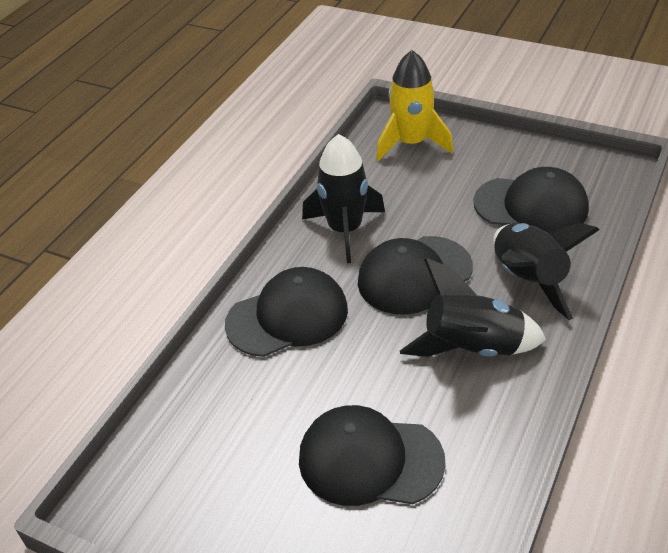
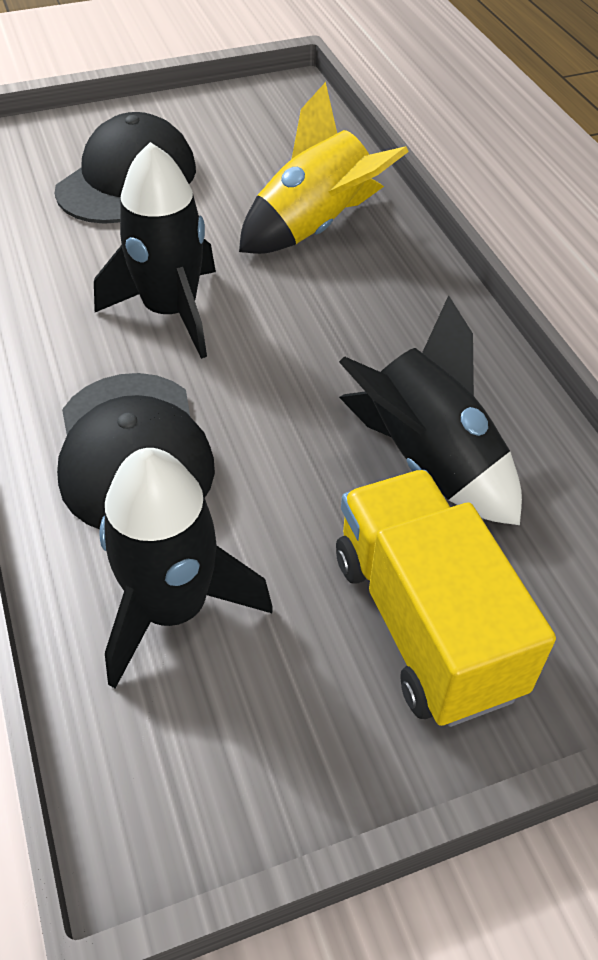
black cap: [225,267,348,357] [299,405,446,506] [358,236,473,315] [474,167,589,233] = 4 -> [55,112,196,224] [57,373,215,529] = 2
yellow truck: none = 0 -> [336,470,556,727] = 1

